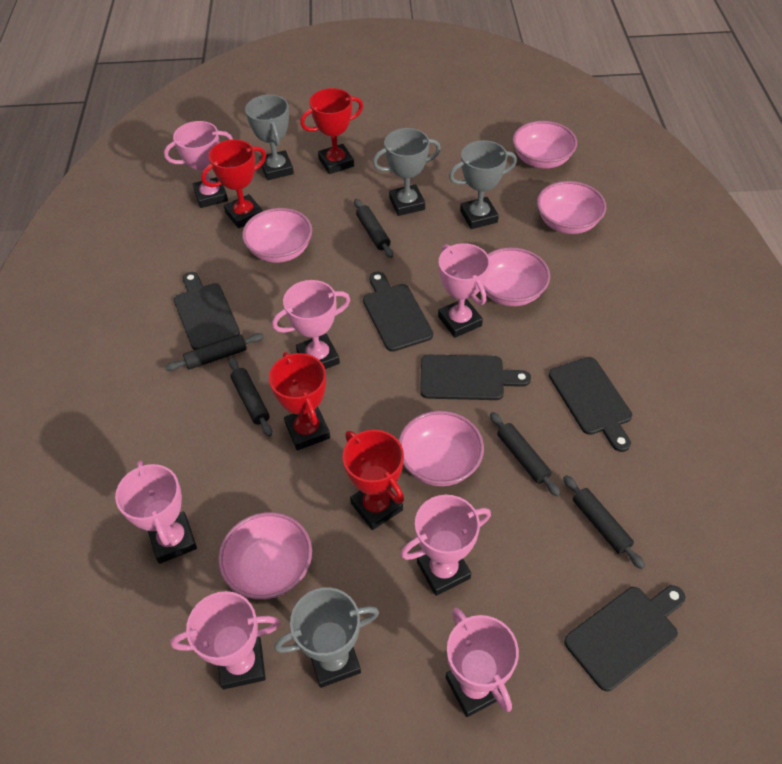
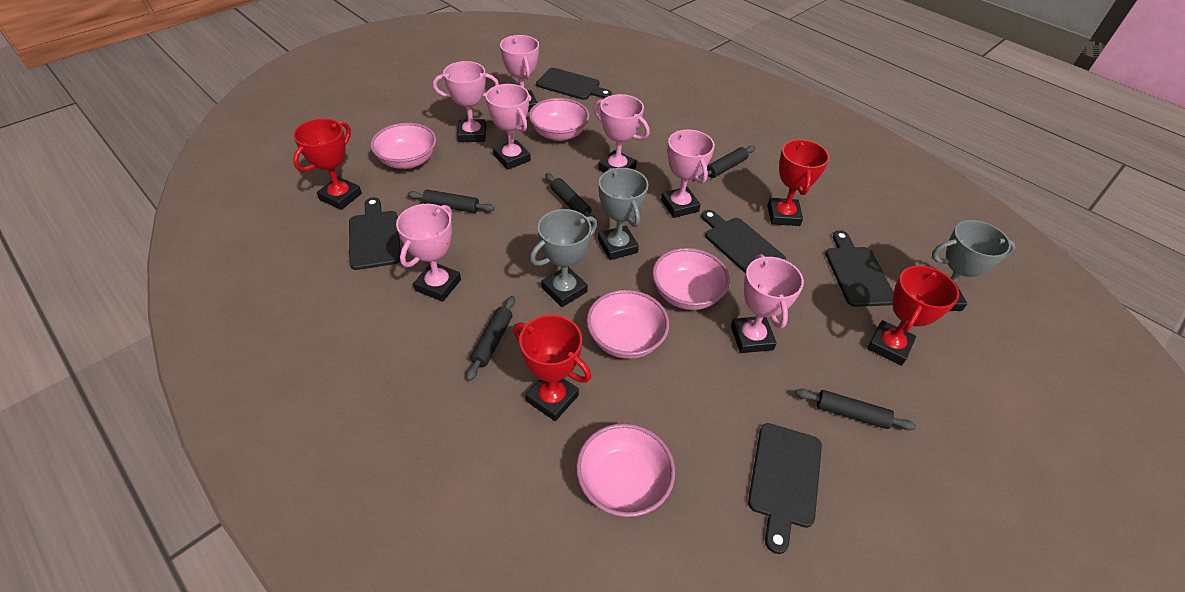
grey trophy: [245,95,294,180] [274,588,379,688] [373,128,441,216] [449,140,517,229] = 4 -> [530,209,597,307] [598,168,648,260] [932,220,1015,311] = 3
pink bowl: [218,512,312,599] [242,208,312,263] [398,411,484,486] [483,247,550,306] [513,121,577,169] [537,181,606,234] = 6 -> [370,123,436,169] [529,98,589,141] [576,423,675,517] [587,290,669,359] [652,248,730,310] = 5

